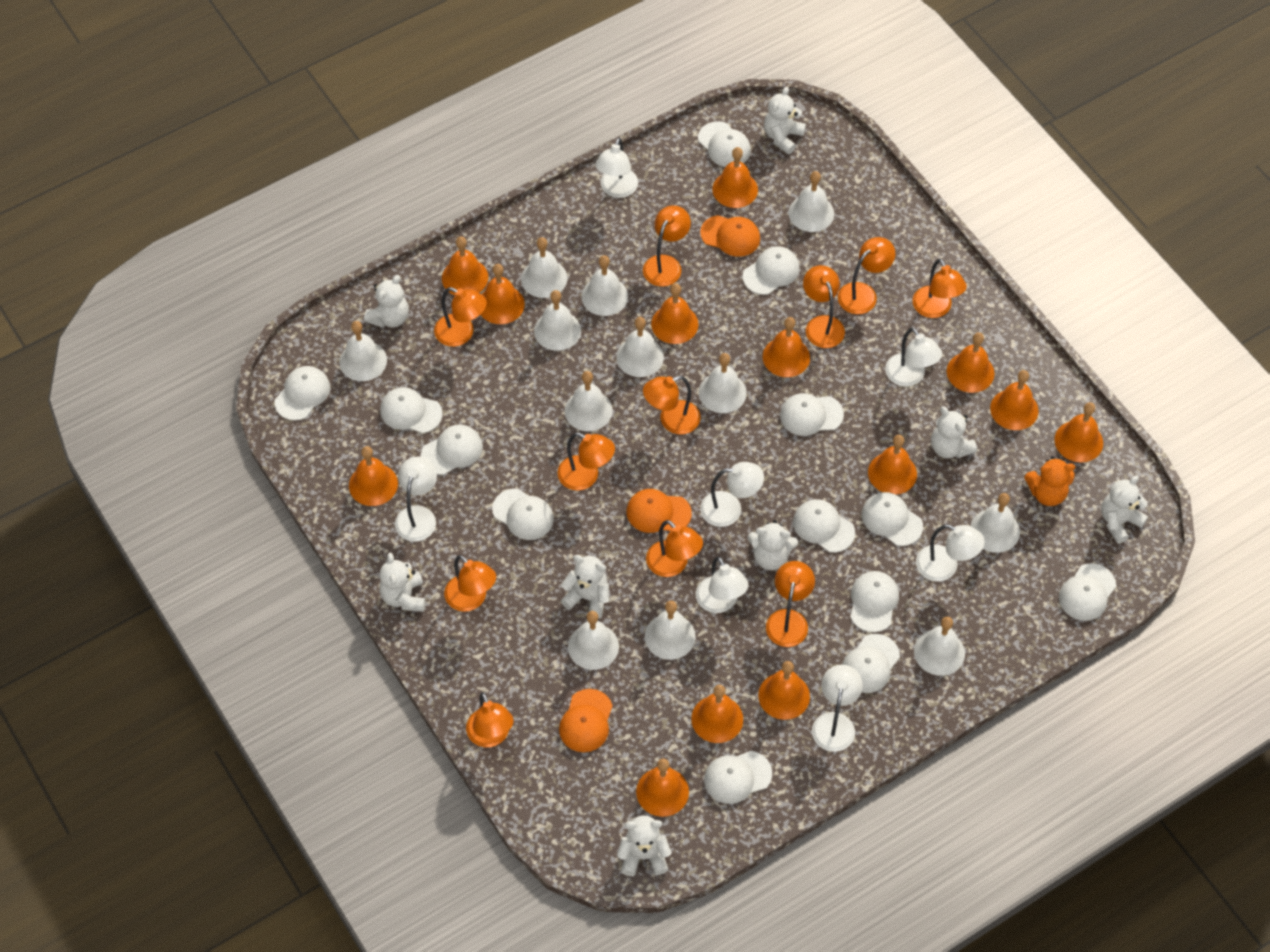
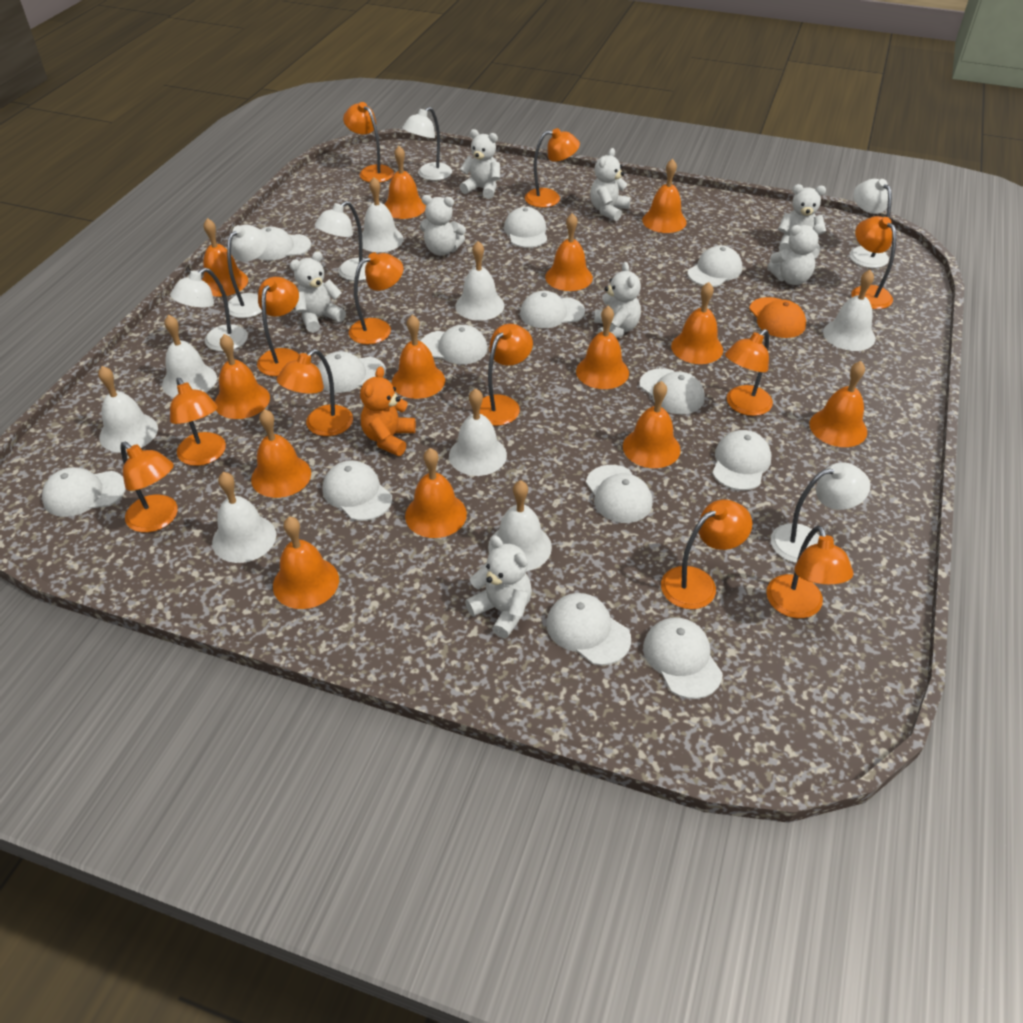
orange cap: [559,689,613,752] [627,489,692,533] [700,215,760,257] = 3 -> [749,297,806,338] = 1
orange lamp: [434,287,487,347] [444,555,496,612] [466,692,514,747] [557,433,615,491] [643,205,691,287] [643,376,701,434] [646,520,703,577] [766,561,815,647] [803,265,845,348] [838,237,895,314] [913,259,967,318] = 11 -> [120,442,178,533] [170,378,226,466] [257,277,299,376] [277,349,353,436] [343,102,394,183] [349,252,403,345] [480,324,533,426] [525,128,580,208] [661,499,752,609] [725,329,773,416] [766,526,853,618] [851,216,896,309] = 12
white bell: [339,321,387,381] [521,237,567,298] [534,290,581,351] [564,371,613,431] [568,611,619,670] [581,255,628,316] [616,317,664,377] [645,601,696,660] [699,353,747,413] [788,171,834,232] [914,617,965,676] [971,493,1020,553] = 12 -> [98,366,158,453] [162,315,217,397] [212,472,276,563] [358,177,404,252] [449,388,507,476] [455,241,504,321] [488,480,552,571] [823,270,875,351] = 8
white lamp: [395,456,437,542] [595,138,638,198] [696,557,749,613] [700,462,764,527] [812,665,863,752] [885,328,942,387] [916,524,985,581] = 7 -> [170,268,248,351] [227,225,268,318] [315,201,367,281] [402,107,452,181] [771,462,870,563] [849,179,892,268] = 6

